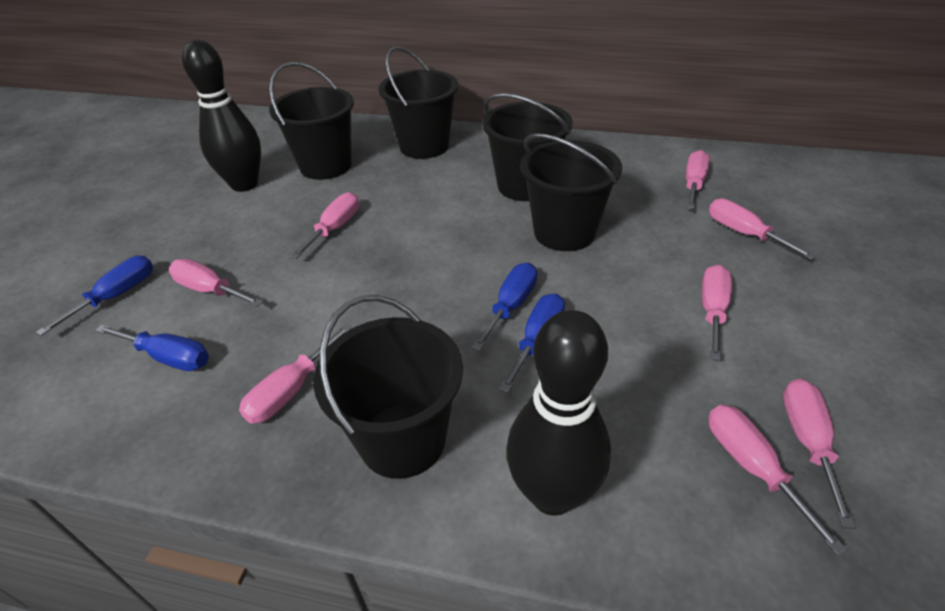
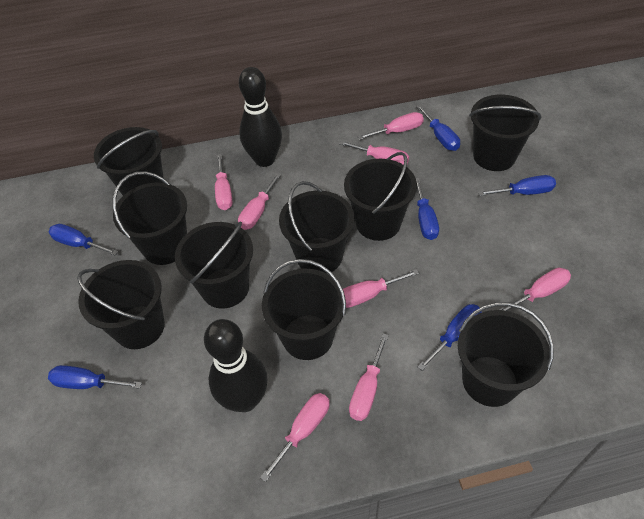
black bucket: [269,62,354,180] [313,295,463,479] [378,46,458,159] [483,93,573,201] [520,133,622,251] = 5 -> [77,260,165,349] [94,127,164,195] [113,171,187,265] [175,221,253,309] [262,259,346,360] [279,181,354,274] [344,152,417,241] [458,302,554,407] [469,95,541,171] = 9
blue screwdriver: [36,255,153,336] [95,325,209,371] [472,263,538,351] [499,293,565,393] = 4 -> [48,365,142,389] [49,224,119,256] [416,105,460,151] [416,178,439,240] [418,304,482,371] [478,175,556,196] = 6

